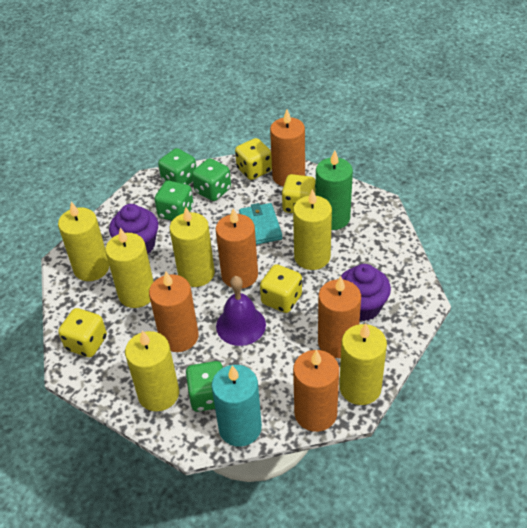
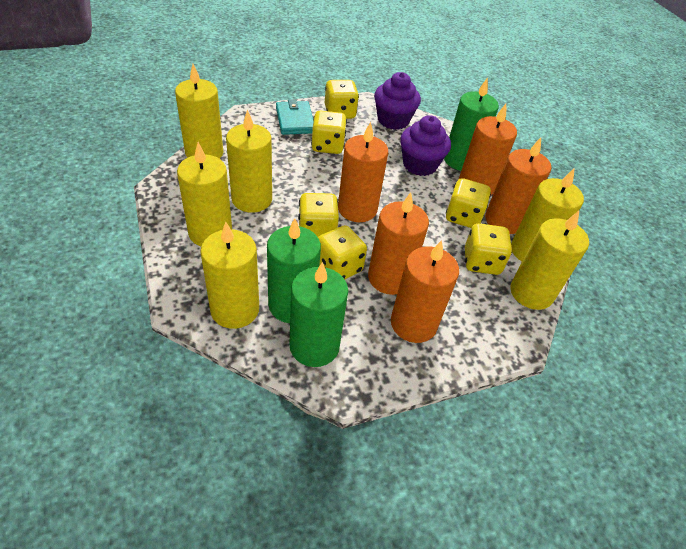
green candle: [316,150,353,230] = 1 -> [267,218,321,323] [290,262,348,367] [444,77,499,171] = 3
green dice: [155,181,194,221] [158,148,196,185] [185,361,224,412] [192,158,231,201] = 4 -> none = 0
purple bell: [216,276,266,346] = 1 -> none = 0
turquoise candle: [211,365,262,447] = 1 -> none = 0
yellow dice: [58,308,107,357] [235,138,272,180] [260,264,302,313] [281,174,316,213] = 4 -> [298,193,339,237] [311,110,347,154] [318,225,367,279] [325,80,359,119] [446,178,491,228] [465,223,512,275] = 6

